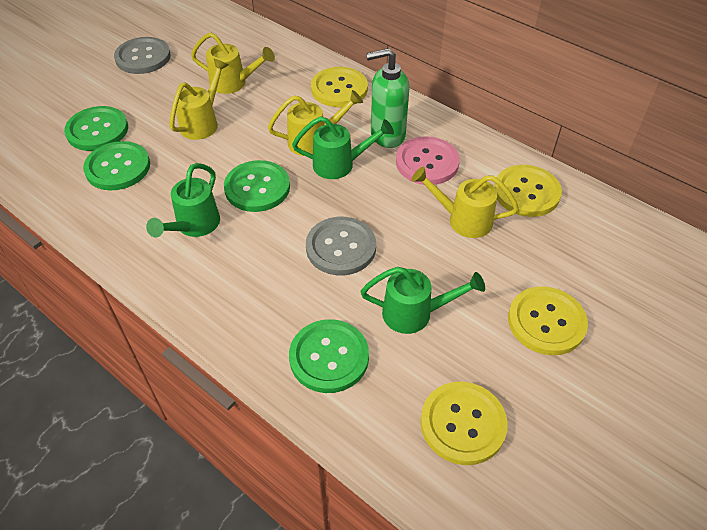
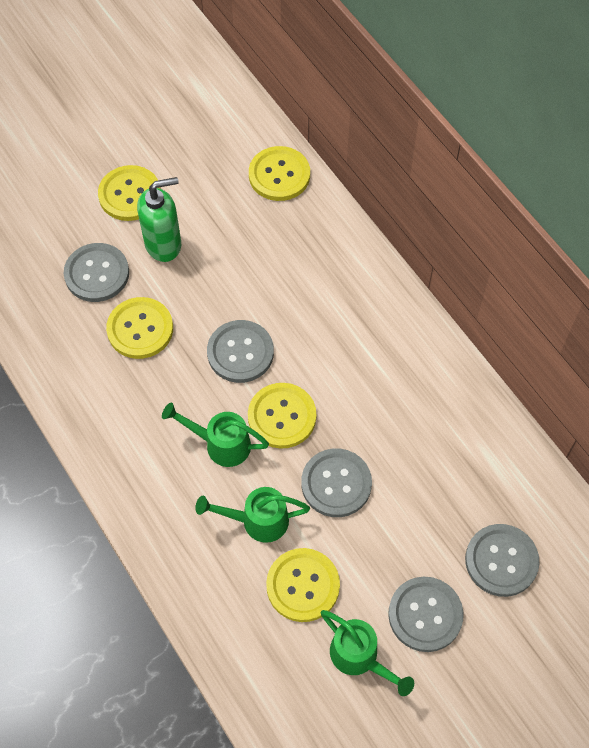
green button: [64,106,128,151] [83,141,150,190] [224,160,290,212] [289,319,369,393] = 4 -> none = 0
grey button: [114,37,171,74] [306,217,376,275] = 2 -> [64,243,129,302] [207,320,274,383] [301,449,372,517] [388,577,463,652] [465,524,540,597] = 5
pink button: [396,136,460,185] = 1 -> none = 0
yellow button: [311,67,368,107] [420,382,508,465] [494,165,562,217] [508,286,588,355] = 4 -> [98,165,161,221] [106,297,173,359] [248,383,316,449] [249,146,310,201] [266,548,340,622] = 5
yellow watering can: [169,59,228,140] [191,32,275,94] [268,90,363,156] [411,167,519,238] = 4 -> none = 0

